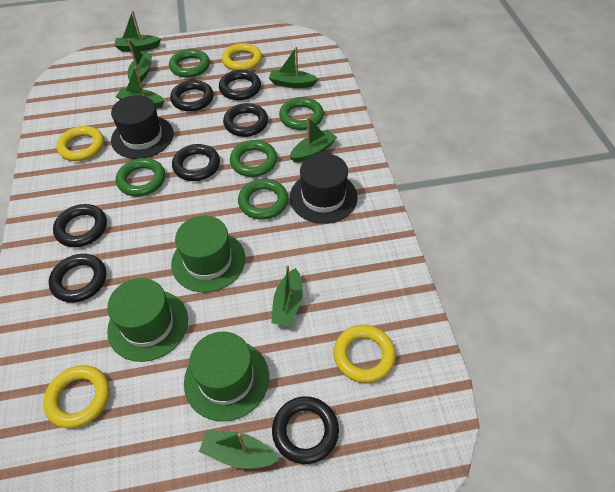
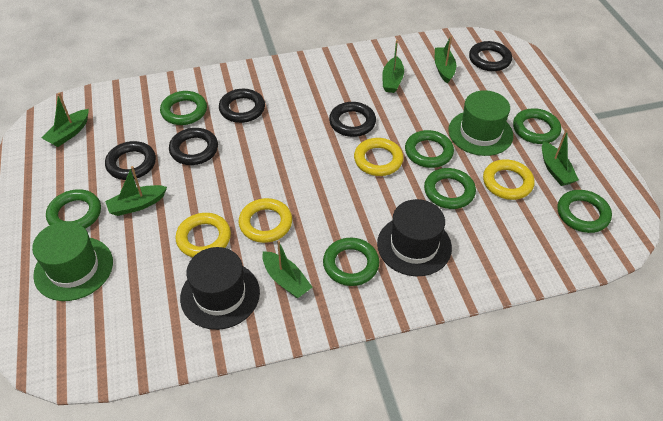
black ring: [49,254,106,303] [53,204,107,247] [170,80,214,112] [172,144,220,181] [219,70,261,100] [223,103,268,137] [272,396,339,464] = 7 -> [105,141,156,180] [169,128,218,165] [219,89,265,123] [329,102,376,137] [469,41,512,71] = 5
green boat: [114,10,161,52] [116,67,164,109] [128,39,152,82] [199,430,279,469] [269,47,318,88] [271,265,303,326] [289,117,337,162] = 7 -> [42,92,89,147] [105,166,167,216] [262,240,312,298] [382,40,404,93] [435,35,456,84] [542,129,579,186] = 6
green hat: [107,278,188,362] [171,216,245,293] [184,332,269,421] = 3 -> [32,221,113,301] [448,90,513,156] = 2
green ring: [116,158,165,196] [169,49,210,78] [230,140,277,177] [238,179,289,220] [279,97,324,130] = 5 -> [46,189,101,229] [160,91,207,125] [323,238,379,286] [405,130,454,168] [424,168,476,209] [513,108,561,144] [557,190,612,233] = 7

